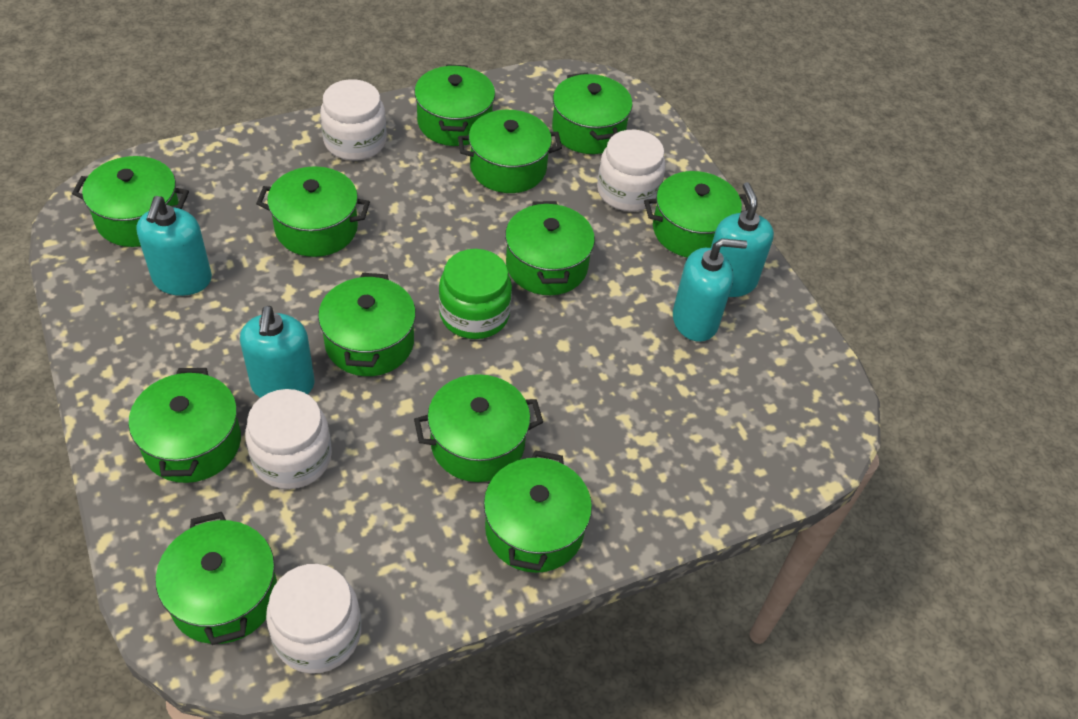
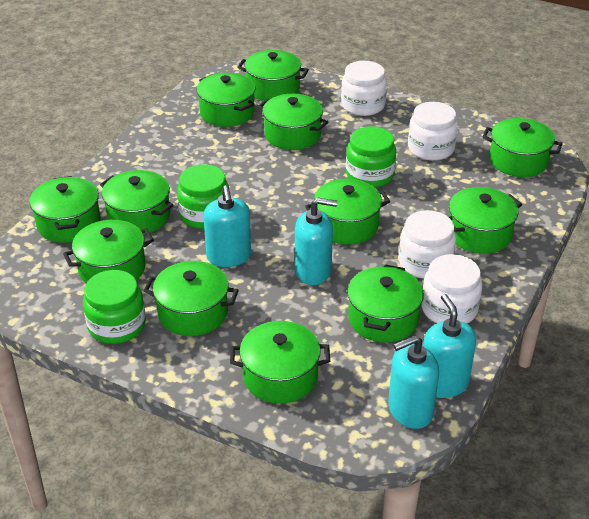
green jar: [439,249,512,339] = 1 -> [83,270,146,344] [177,164,229,229] [346,126,396,187] = 3

